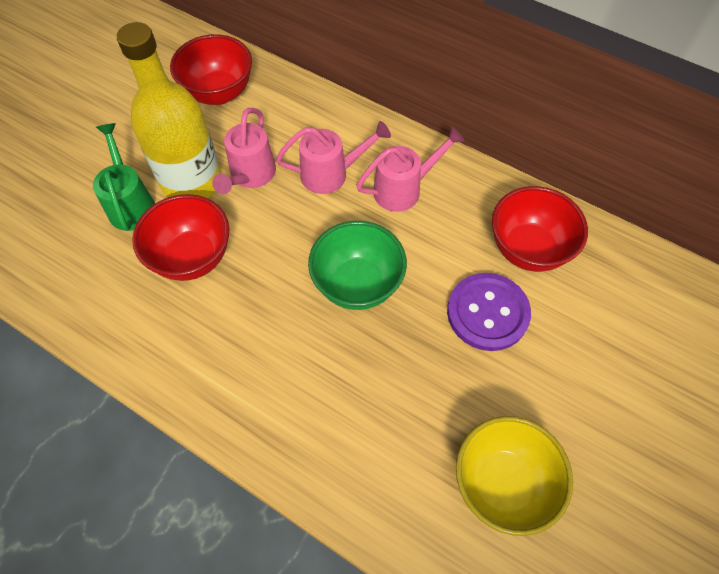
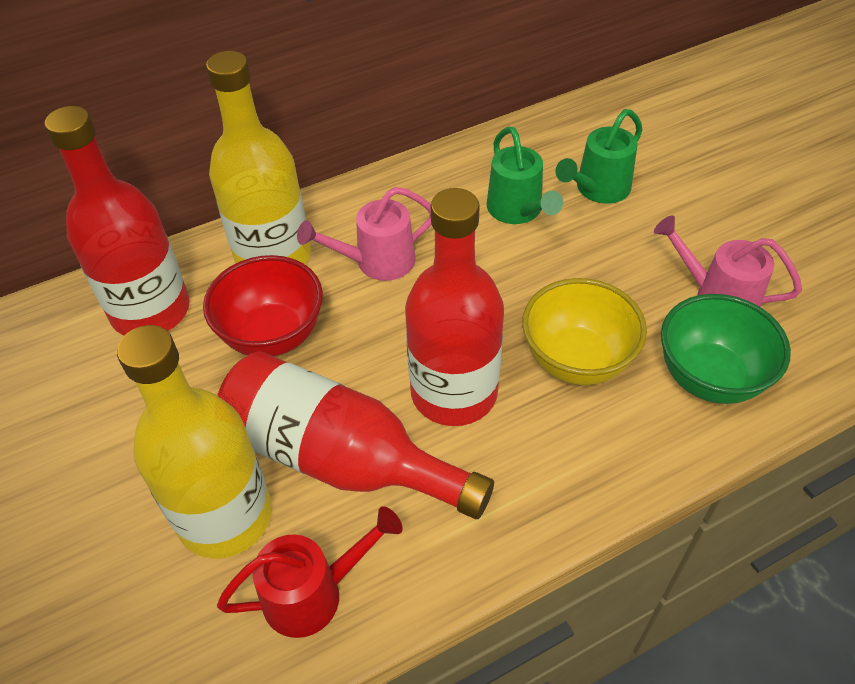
green watering can: [93,123,155,231] = 1 -> [487,127,563,224] [555,109,642,204] = 2
pink watering can: [212,108,276,194] [276,121,391,194] [356,127,464,212] = 3 -> [297,187,432,281] [654,215,802,307] = 2
purple button: [447,273,531,351] = 1 -> none = 0
red bottle: none = 0 -> [44,106,190,336] [217,351,494,519] [405,188,504,426] = 3
red bowl: [132,194,229,281] [170,34,252,105] [492,186,588,272] = 3 -> [203,255,323,356] = 1
red watering can: none = 0 -> [217,507,403,638] = 1
yellow bottle: [117,22,221,198] = 1 -> [117,325,272,559] [206,51,310,264] = 2

